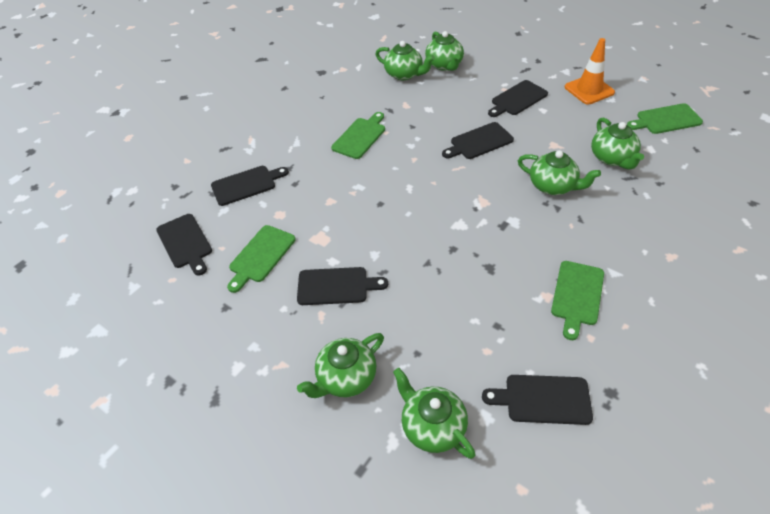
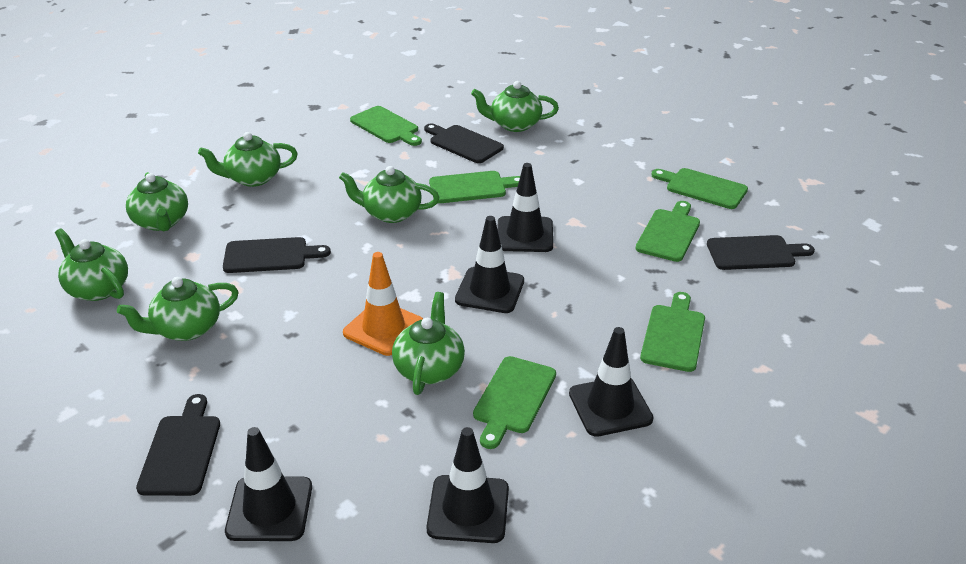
black cutting board: [156,214,212,276] [211,166,289,206] [297,267,388,305] [442,122,514,159] [482,375,593,425] [488,80,548,117] = 6 -> [136,394,220,496] [223,237,331,273] [424,124,504,163] [707,235,815,270] = 4
black traffic cone: none = 0 -> [225,427,312,541] [426,427,509,543] [455,216,524,313] [497,163,553,252] [569,327,653,437] = 5
green cutting board: [227,225,296,293] [331,112,385,159] [551,261,604,340] [627,103,703,134] = 4 -> [350,106,422,146] [429,171,520,203] [473,356,556,449] [635,201,700,262] [640,292,705,372] [651,168,748,209] = 6
green teapot: [297,333,384,398] [375,41,435,80] [393,368,475,459] [425,31,464,71] [518,150,601,195] [591,117,644,170] = 6 -> [55,228,128,301] [117,277,239,341] [126,172,188,232] [198,132,298,187] [339,166,440,223] [392,292,465,395] [471,81,559,132] = 7

